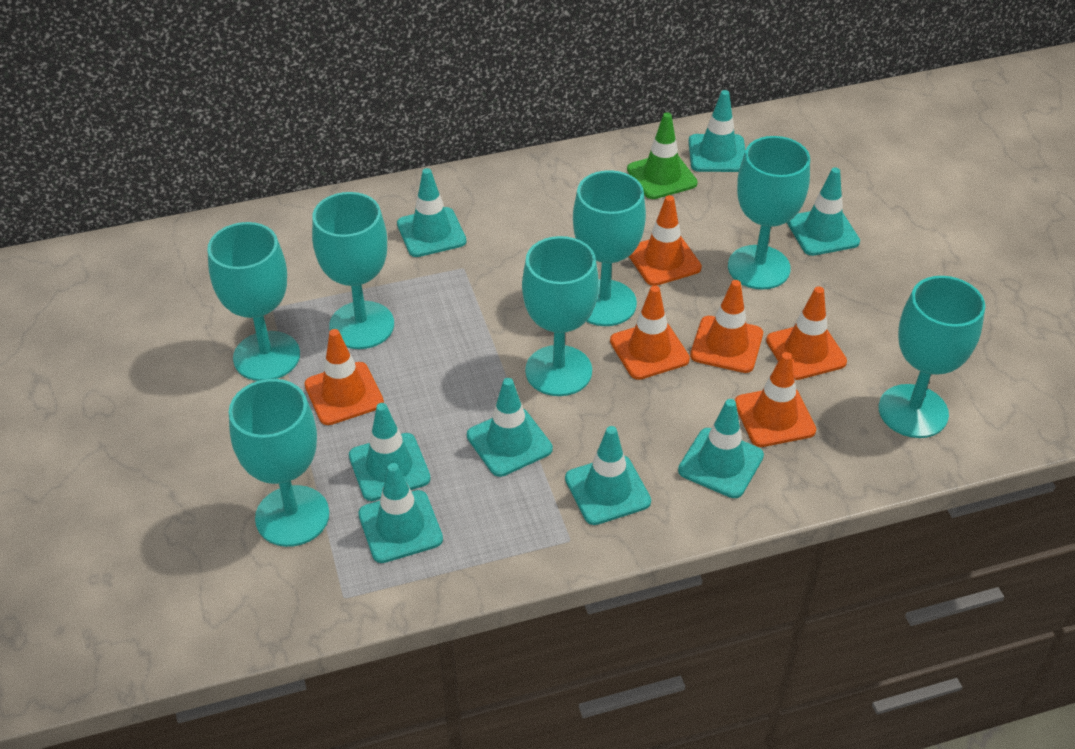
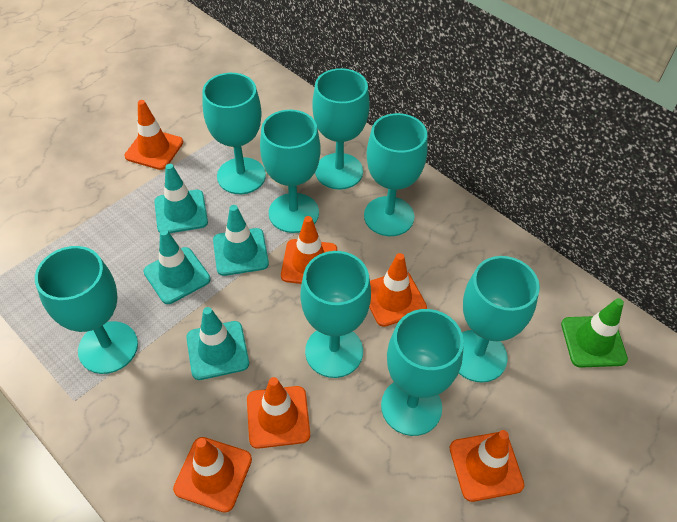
turquoise goblet: [207,222,300,381] [229,379,329,547] [312,192,394,349] [522,236,599,396] [573,170,646,326] [728,136,810,290] [878,276,985,438] = 7 -> [35,246,138,374] [202,73,266,194] [260,110,321,233] [300,251,371,378] [312,68,370,190] [364,113,428,236] [381,309,464,436] [459,256,540,383] = 8
turquoise traffic cone: [349,403,431,501] [358,463,443,563] [397,168,466,257] [467,378,553,477] [565,426,651,525] [678,399,764,498] [688,90,745,172] [787,168,860,256] = 8 -> [143,229,211,304] [154,164,208,233] [186,307,249,380] [213,205,269,276] = 4

